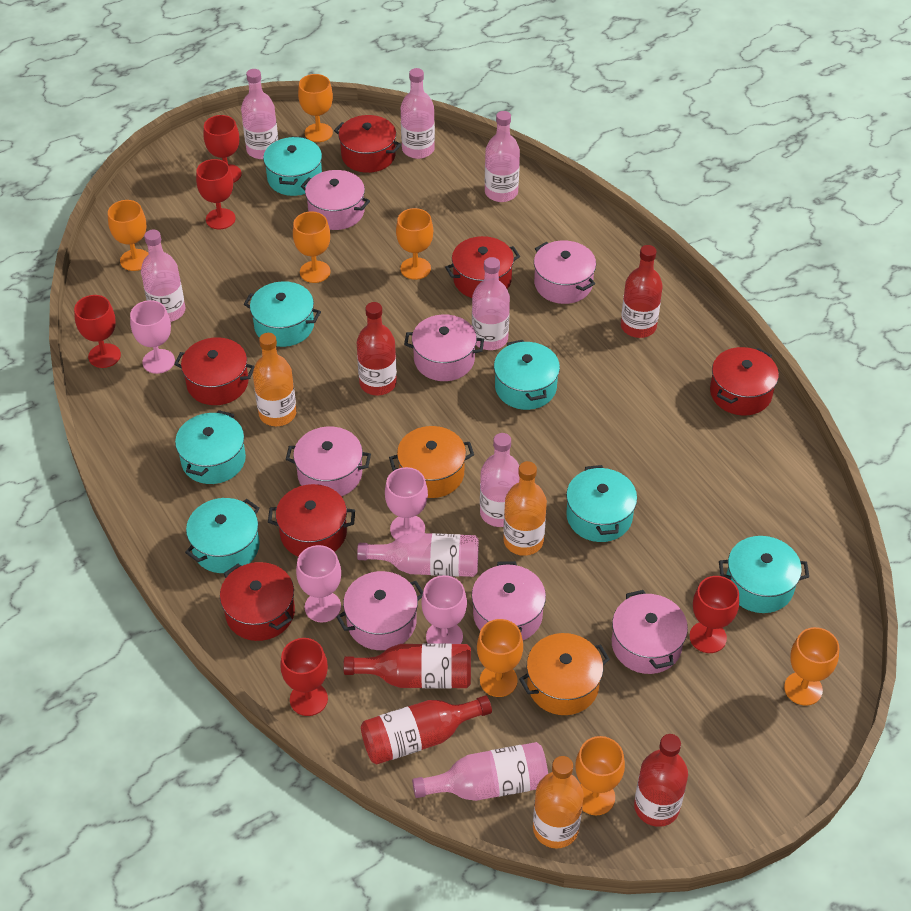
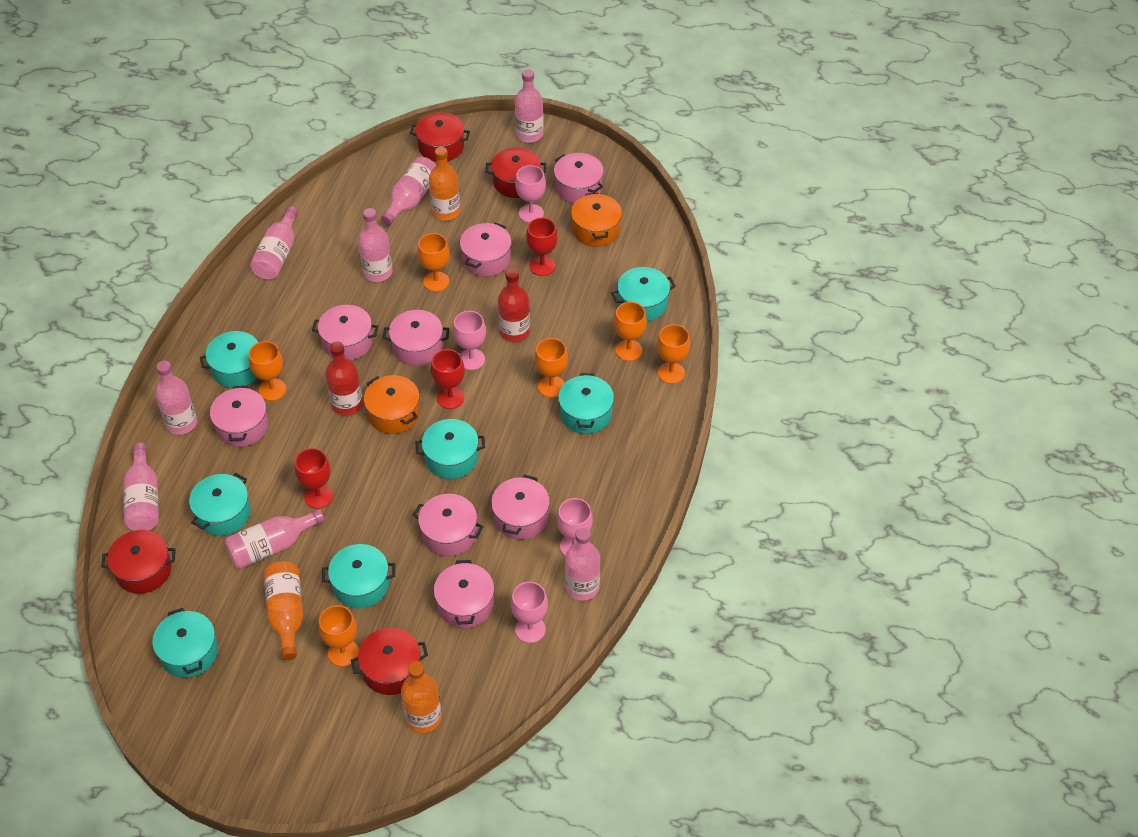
orange goblet: [108,200,148,271] [293,212,330,283] [298,74,333,142] [396,208,433,280] [477,619,523,697] [575,736,625,815] [784,627,839,706] = 7 -> [249,341,286,401] [319,605,359,667] [418,233,449,292] [535,338,568,398] [614,302,647,361] [657,324,690,384] = 6
pink pot: [286,426,371,496] [301,170,370,230] [336,571,423,650] [404,315,484,381] [472,561,546,640] [534,240,596,304] [612,590,688,674] = 7 -> [210,386,269,447] [312,305,379,360] [383,310,449,366] [413,494,483,556] [434,560,494,628] [460,222,511,277] [491,475,550,539] [554,153,604,203] = 8
red bottle: [343,644,471,688] [357,302,397,395] [361,695,492,764] [621,245,663,338] [634,734,688,827] = 5 -> [325,341,363,416] [498,268,530,342] = 2
red goblet: [74,295,121,368] [196,159,236,229] [203,115,242,183] [280,638,328,716] [689,576,739,653] = 5 -> [295,448,333,509] [431,349,465,409] [526,218,558,276] = 3
red pot: [174,337,255,405] [220,562,295,641] [268,484,355,557] [334,115,401,173] [445,236,520,298] [710,347,779,416] = 6 -> [101,530,176,594] [351,628,428,695] [410,112,470,162] [486,147,546,198] = 4

